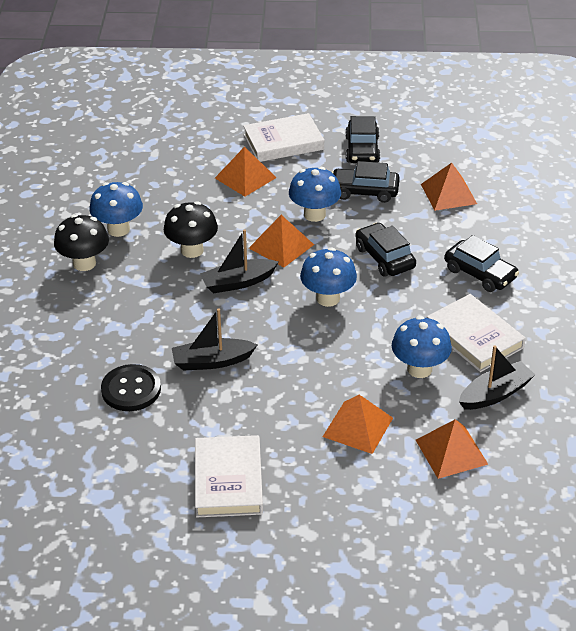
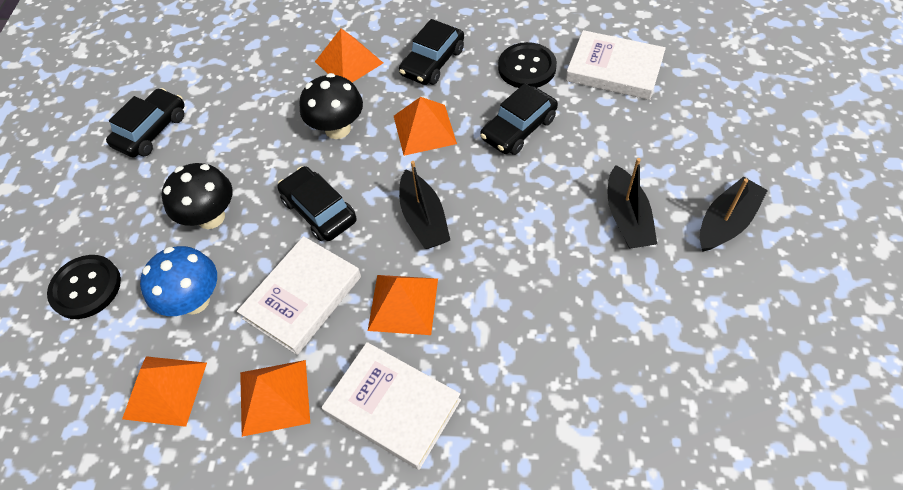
black button: [101,364,161,411] = 1 -> [47,255,121,319] [498,42,557,88] = 2
blue mushroom: [89,182,143,237] [289,167,341,222] [300,247,357,307] [392,316,452,378] = 4 -> [140,246,217,316] = 1

